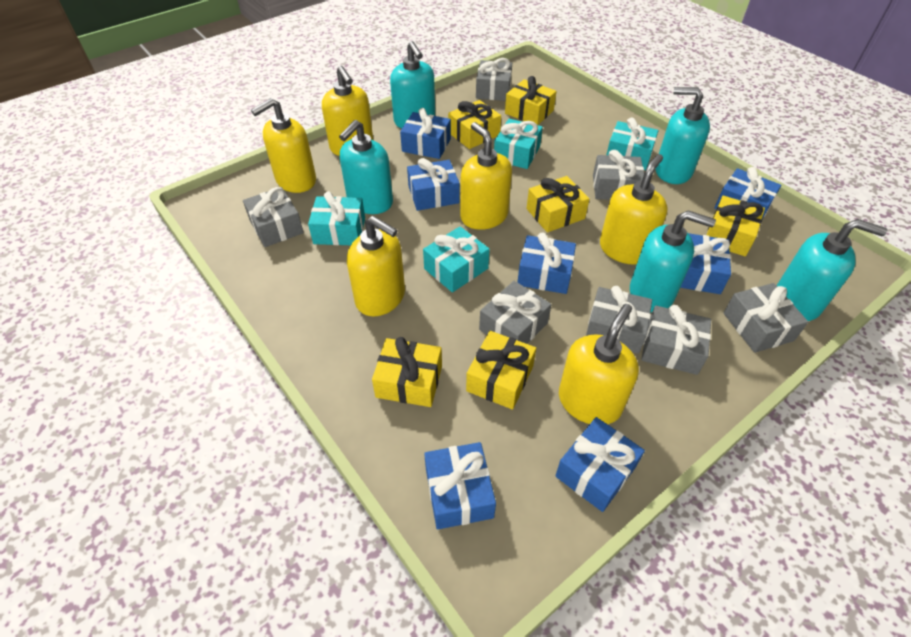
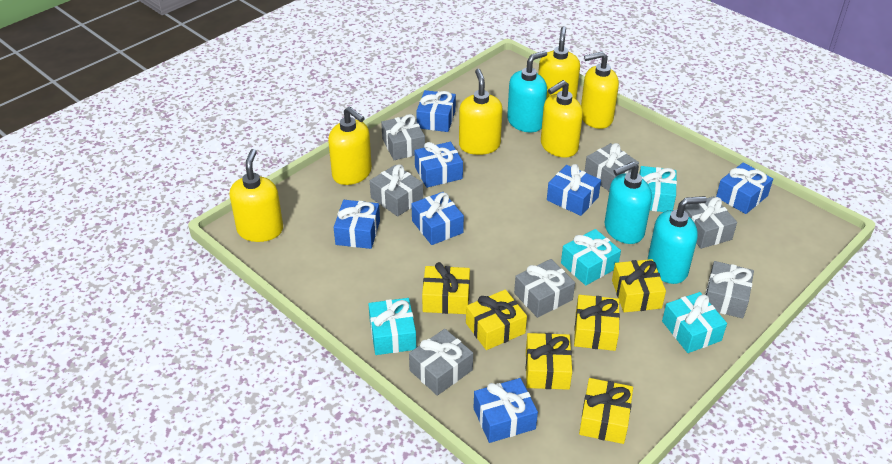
turquoise soap dispenser: [339,120,393,214] [390,41,435,128] [630,210,716,313] [656,87,710,184] [777,219,887,321] = 5 -> [507,51,547,132] [604,161,652,244] [648,196,707,284] = 3

